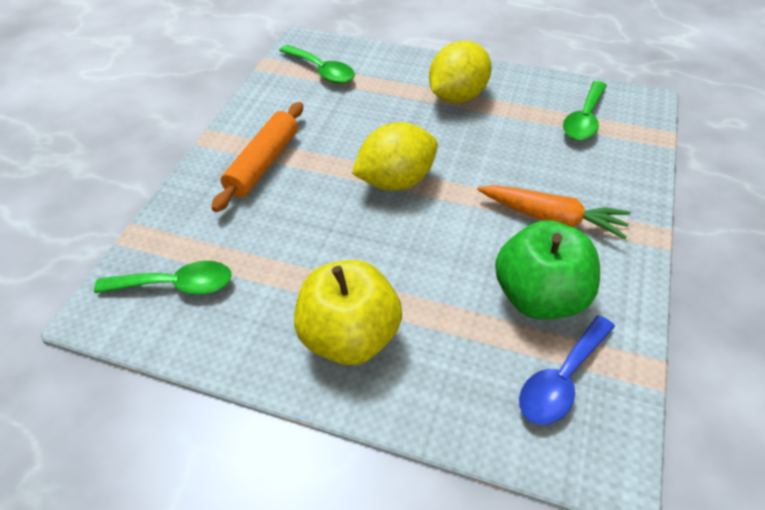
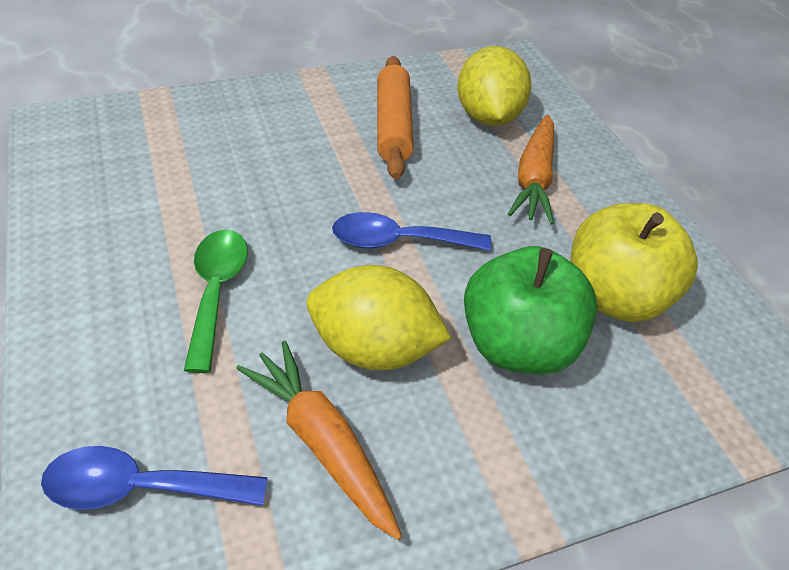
blue spoon: [519,315,615,425] = 1 -> [41,446,268,510] [332,212,492,251] = 2
green spoon: [94,261,232,294] [279,45,355,84] [563,81,607,140] = 3 -> [184,230,248,373] = 1
orange carrot: [477,185,631,239] = 1 -> [236,341,402,540] [508,114,554,225] = 2

